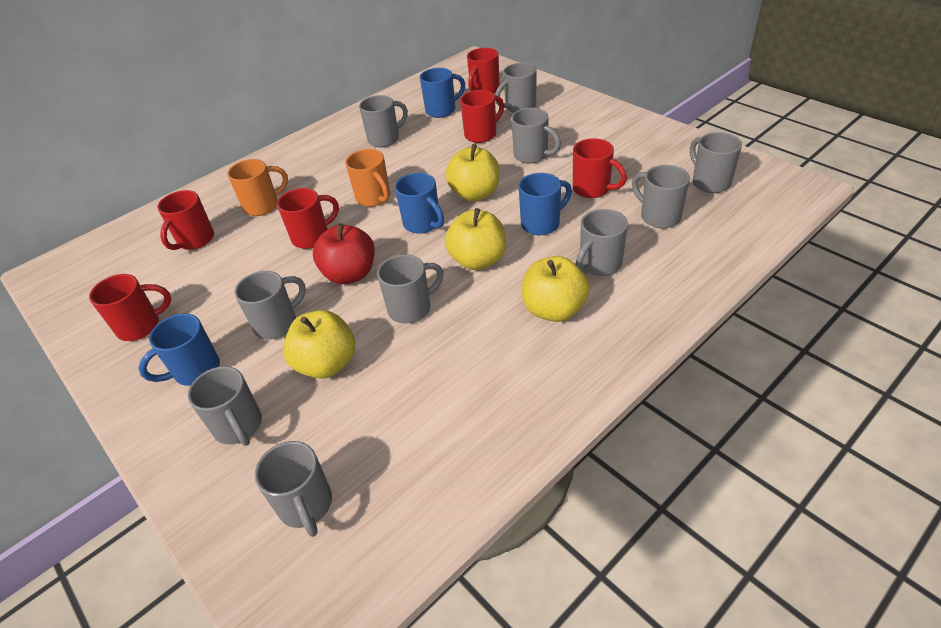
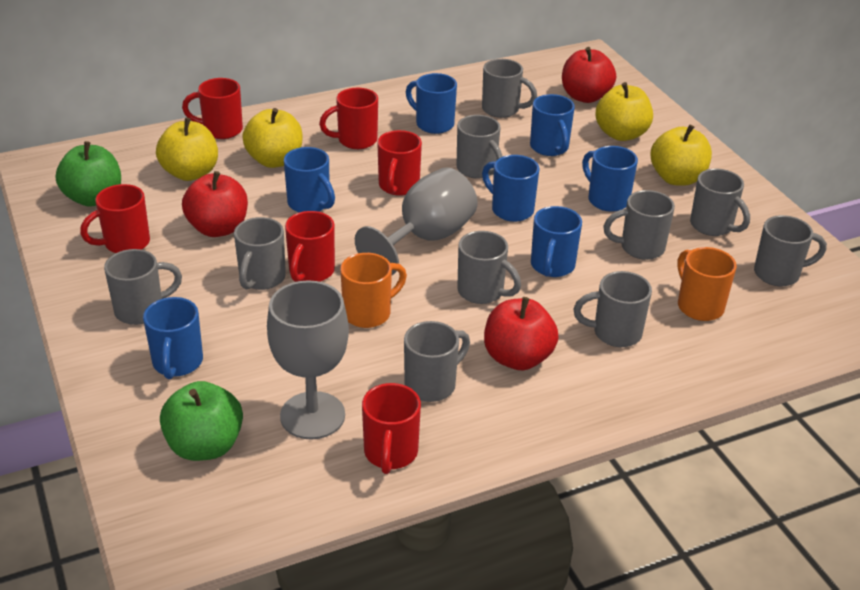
blue mug: [138,313,220,386] [395,173,444,234] [420,68,465,118] [518,173,572,235] = 4 -> [143,297,203,379] [284,147,335,212] [406,73,457,134] [482,155,539,222] [530,94,575,156] [531,206,582,277] [582,146,638,212] = 7
green apple: none = 0 -> [56,141,121,207] [160,381,243,461] = 2
grey goblet: none = 0 -> [267,280,349,439] [355,167,478,275] = 2
red apple: [313,223,375,284] = 1 -> [182,171,248,237] [484,297,558,370] [562,47,616,103] = 3

